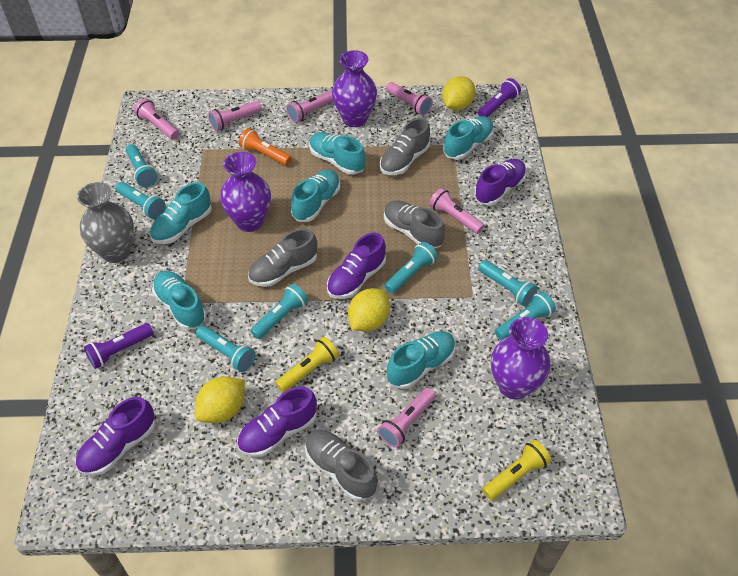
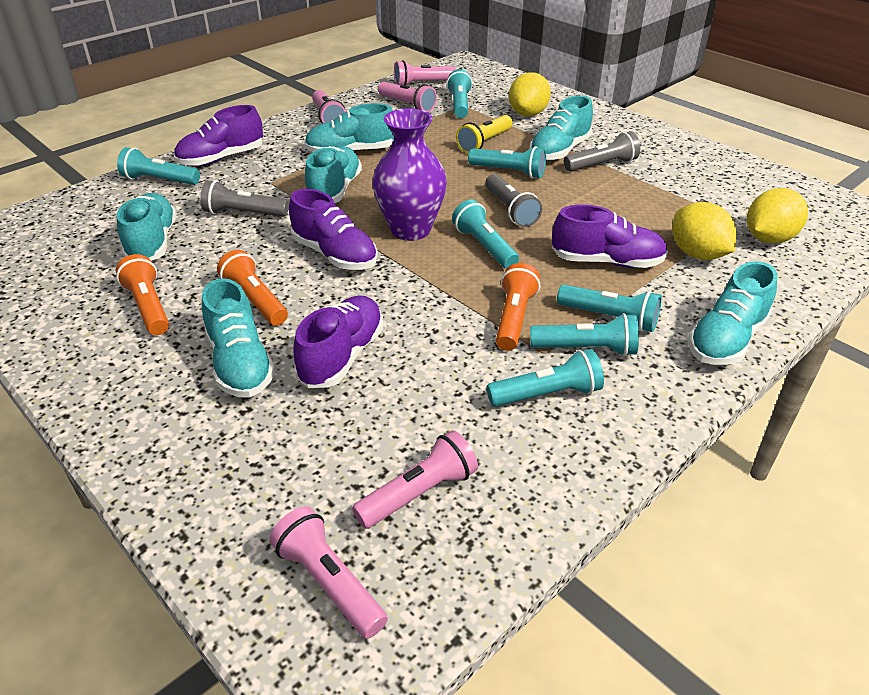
grey flashlight: none = 0 -> [200,180,289,217] [485,174,542,227] [564,131,640,172] = 3
grey shoe: [248,229,317,287] [305,430,377,501] [380,118,430,175] [384,200,445,249] = 4 -> none = 0
grey vase: [77,182,134,263] = 1 -> none = 0
orange flashlight: [239,128,292,166] = 1 -> [116,254,169,335] [217,250,288,326] [496,263,540,351] = 3
pink flashlight: [134,99,179,139] [208,101,262,131] [286,90,333,123] [378,388,436,448] [386,82,433,116] [429,188,484,234] = 6 -> [270,506,388,639] [312,90,346,124] [352,430,478,529] [378,82,437,112] [394,60,457,85] = 5
purple flashlight: [84,323,154,369] [478,78,521,117] = 2 -> none = 0
purple vase: [220,152,271,232] [332,50,377,127] [491,317,551,400] = 3 -> [372,108,447,241] = 1
yellow flashlight: [275,337,339,393] [482,440,551,500] = 2 -> [456,115,513,153] = 1

